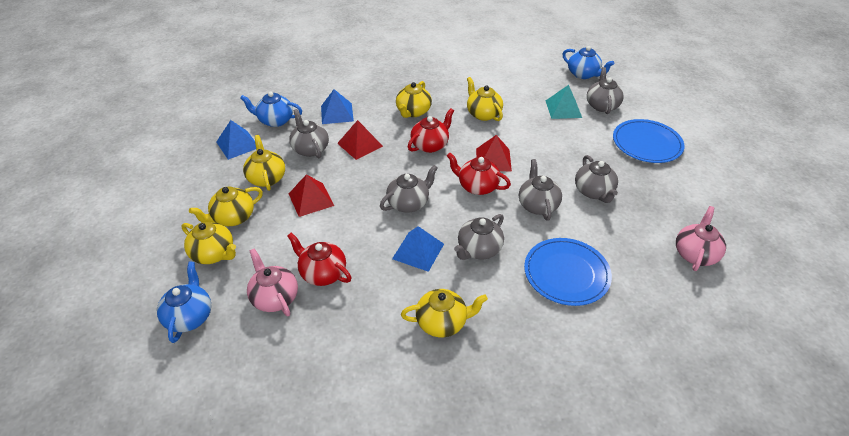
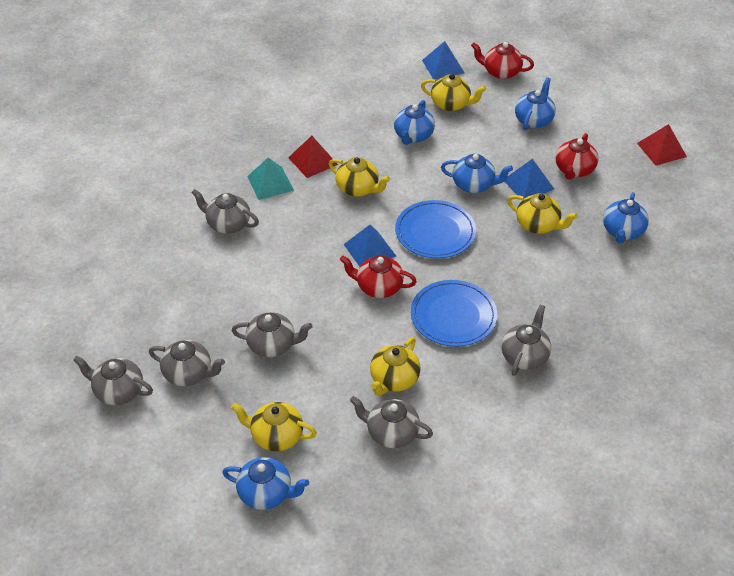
blue teapot: [157,262,211,343] [240,92,302,127] [563,46,614,79] = 3 -> [222,457,309,510] [394,100,435,145] [441,154,513,193] [515,77,556,130] [603,192,649,244] = 5
pink teapot: [247,248,298,316] [676,206,726,271] = 2 -> none = 0
red pyramid: [289,174,334,217] [337,120,383,160] [476,135,512,171] = 3 -> [288,136,338,178] [637,124,687,166] = 2
yellow teapot: [181,222,236,264] [189,186,263,226] [243,135,285,191] [396,81,432,118] [401,289,488,337] [467,77,503,121] = 6 -> [231,402,317,451] [329,157,390,197] [370,337,421,396] [421,74,486,111] [507,193,578,234] = 5

